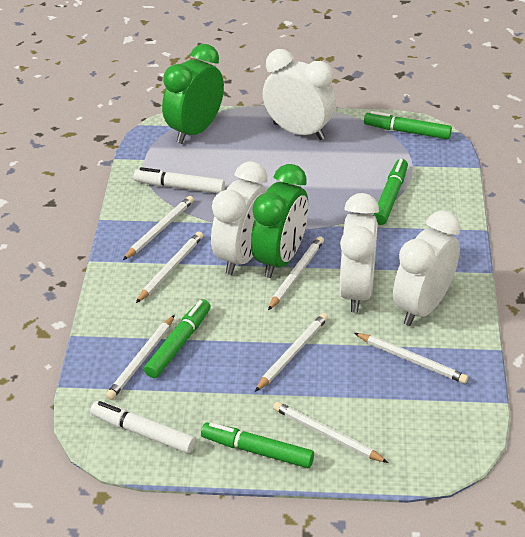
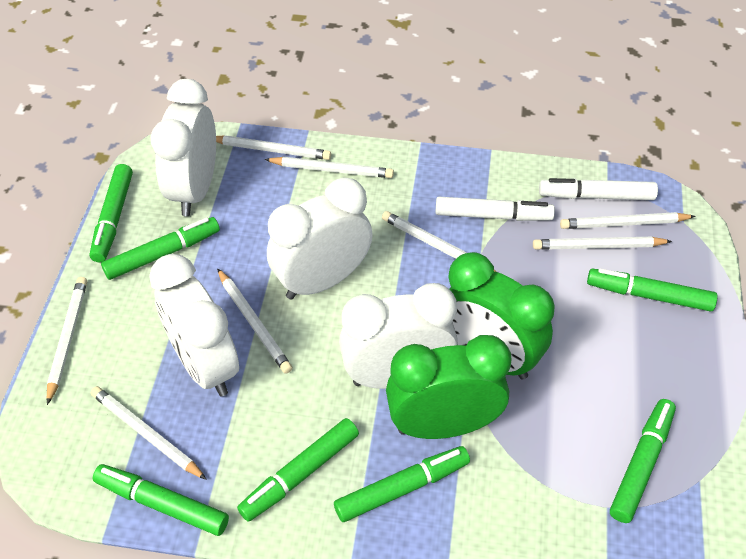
green marker: [144,299,211,378] [201,422,314,468] [364,111,452,139] [373,159,408,225] = 4 -> [90,164,133,262] [93,464,229,536] [101,217,220,280] [237,418,359,522] [334,446,470,522] [587,268,718,312] [610,399,676,523] = 7
white pencil: [106,315,175,400] [123,196,194,260] [136,232,203,303] [255,313,328,392] [268,236,324,310] [273,402,389,463] [354,333,468,384] = 7 -> [47,277,87,405] [91,386,207,480] [216,135,331,160] [217,268,293,374] [264,157,394,178] [382,211,497,272] [533,237,672,250] [560,212,696,229] = 8

